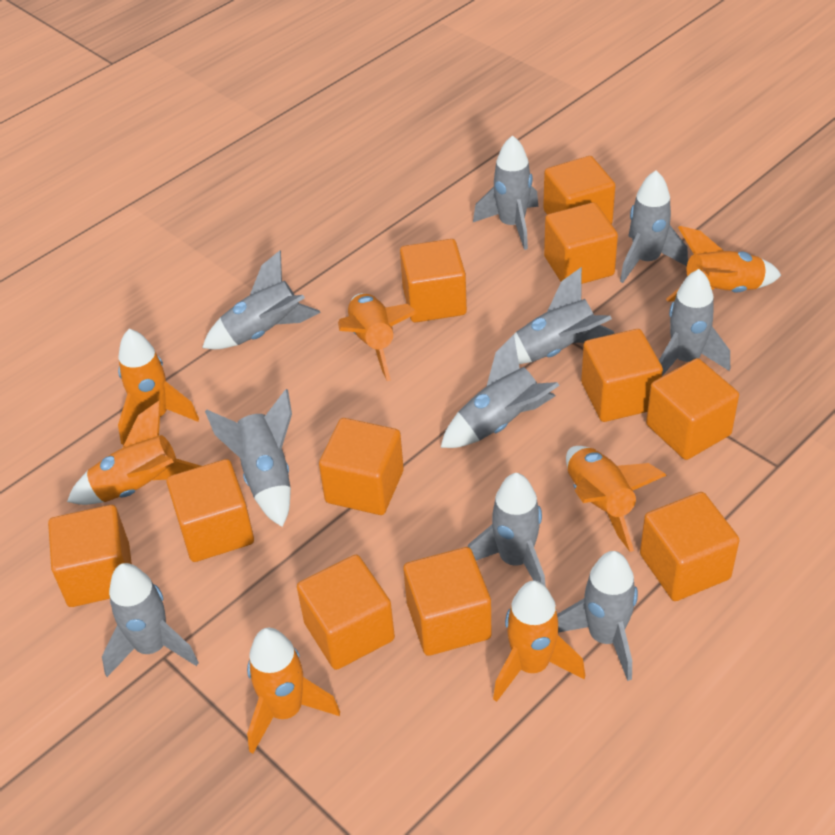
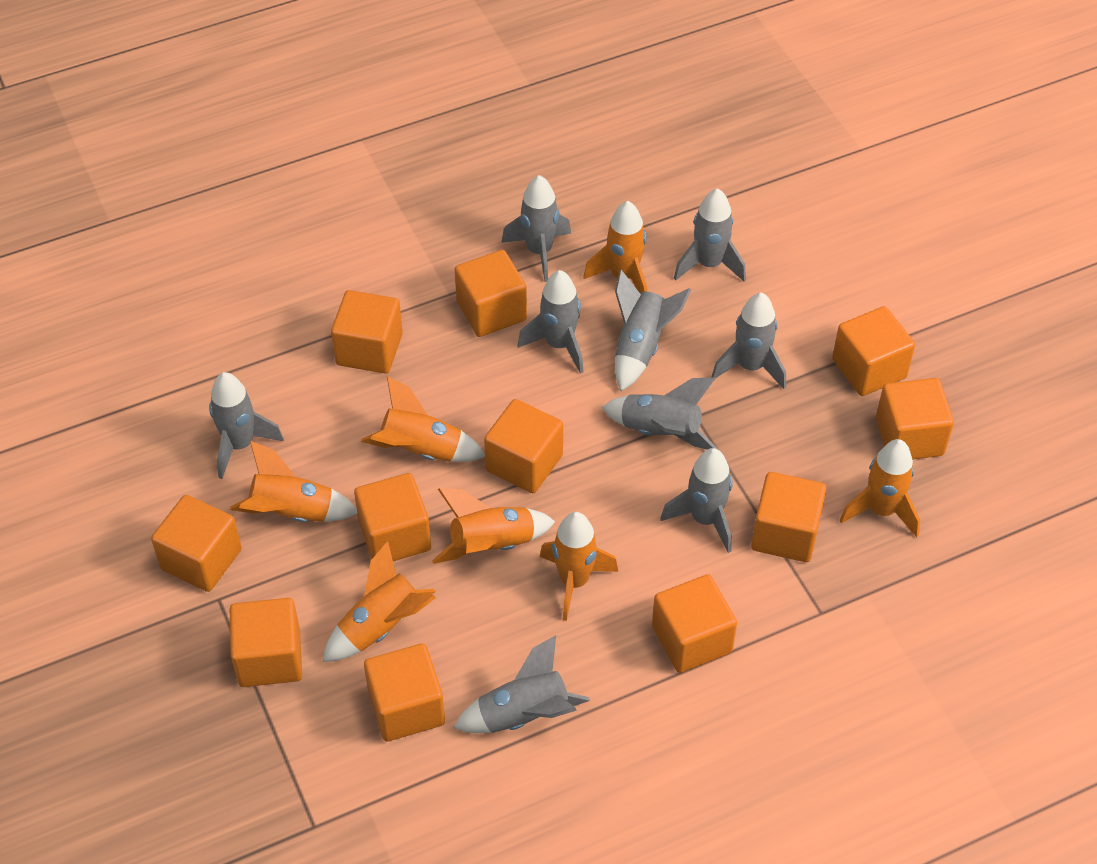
grey rocket: [102,563,199,677] [202,251,321,349] [205,389,292,527] [440,335,560,448] [468,473,546,587] [473,135,538,250] [514,267,615,364] [557,551,638,681] [620,170,688,283] [659,269,730,376] = 10 -> [209,372,284,479] [453,635,590,733] [501,175,571,282] [517,270,583,374] [601,377,718,450] [615,270,691,391] [660,448,732,553] [674,188,746,282] [711,292,786,389] = 9

